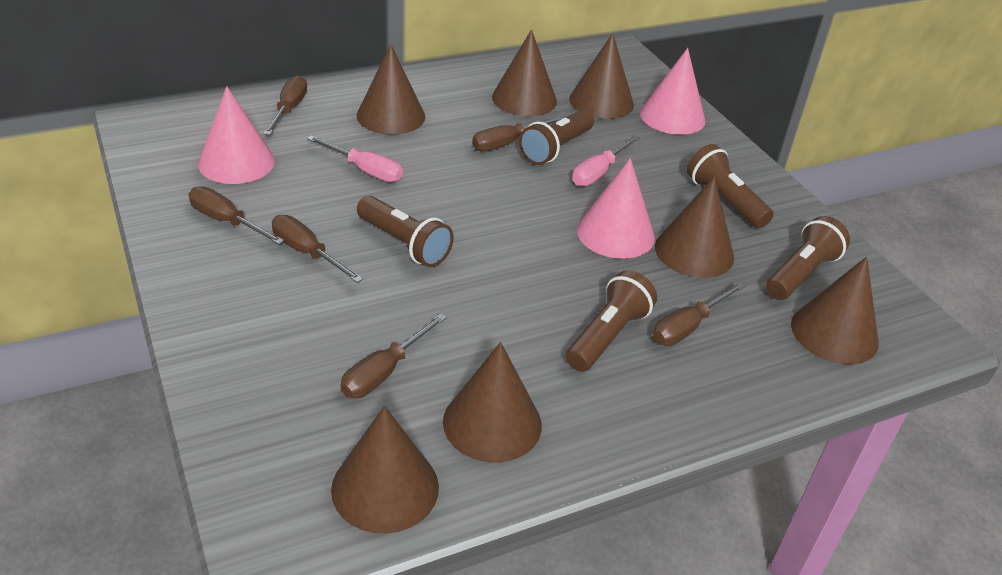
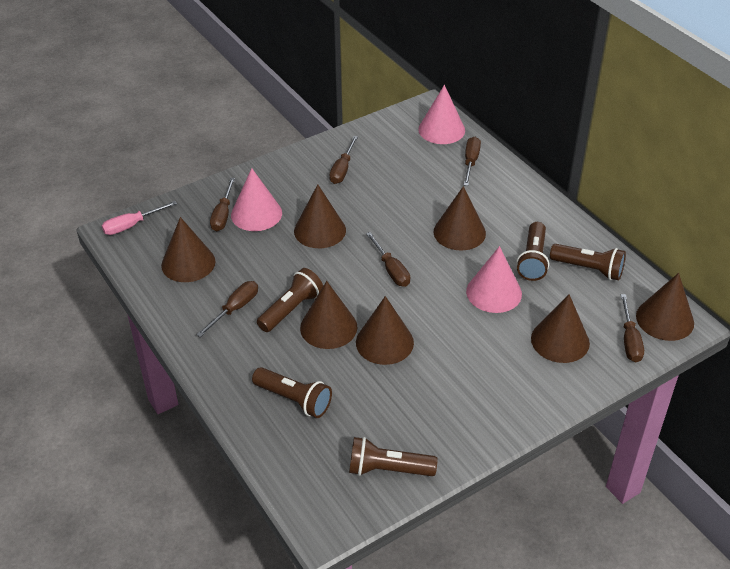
pink screwdriver: [307,135,403,182] [572,135,640,186] = 2 -> [102,201,177,235] = 1

